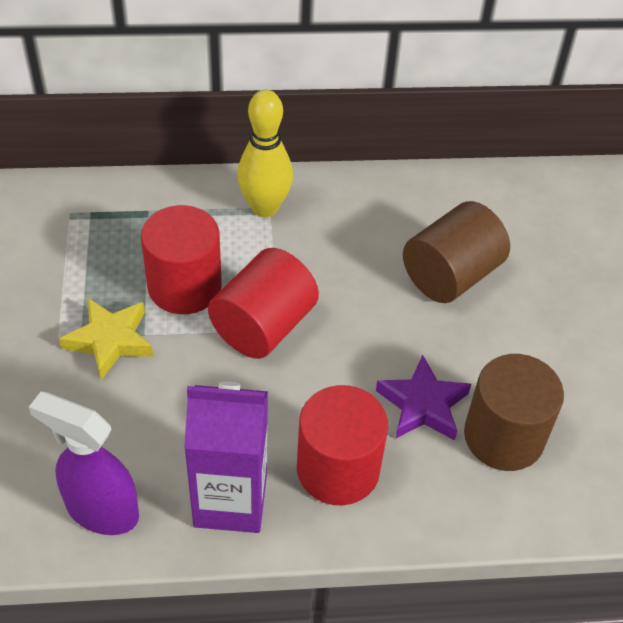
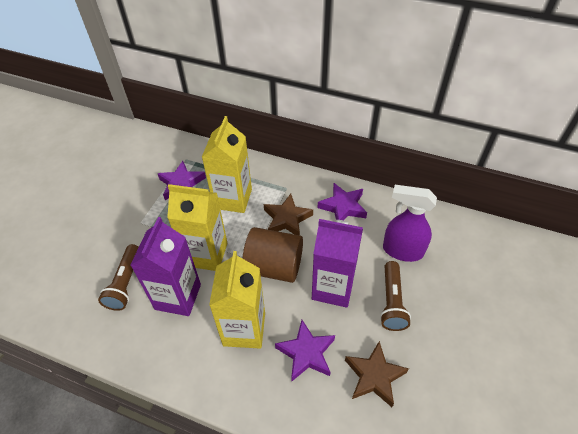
brown cylinder: [403,201,510,303] [464,354,564,471] = 2 -> [242,227,303,283] = 1
brown flashlight: none = 0 -> [98,244,139,311] [380,261,411,331] = 2
brown star: none = 0 -> [264,194,313,235] [345,341,409,407] = 2
purple carton: [184,382,268,533] = 1 -> [130,217,201,316] [312,219,363,308] = 2
purple star: [376,355,471,441] = 1 -> [157,161,206,200] [275,320,335,381] [317,183,367,220] = 3
red cylinder: [141,205,222,314] [208,248,319,359] [297,385,388,505] = 3 -> none = 0
yellow bowling pin: [237,90,293,217] = 1 -> none = 0
yellow carton: none = 0 -> [167,184,227,271] [202,116,252,213] [209,251,265,349] = 3
yellow star: [59,298,153,380] = 1 -> none = 0

